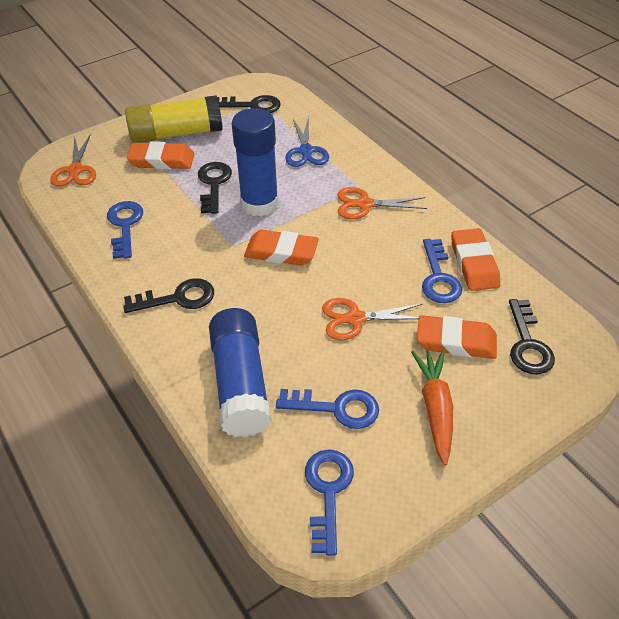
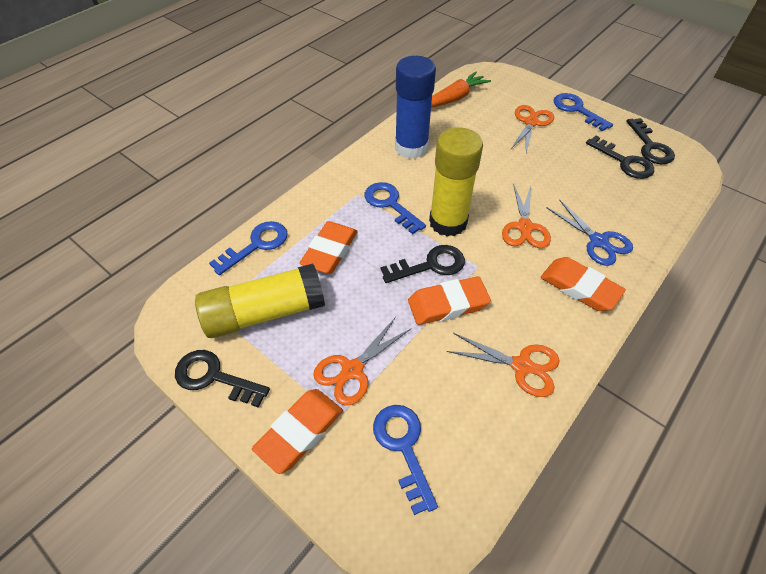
blue glue stick: [209,308,272,437] [232,108,279,216] = 2 -> [395,56,436,159] = 1
orange scissors: [50,134,96,187] [322,298,423,340] [337,187,427,219] = 3 -> [313,317,411,406] [447,333,560,397] [502,184,551,248] [511,105,554,153] = 4
yellow glue stick: [125,95,223,143] = 1 -> [195,263,325,338] [429,128,483,237] = 2

